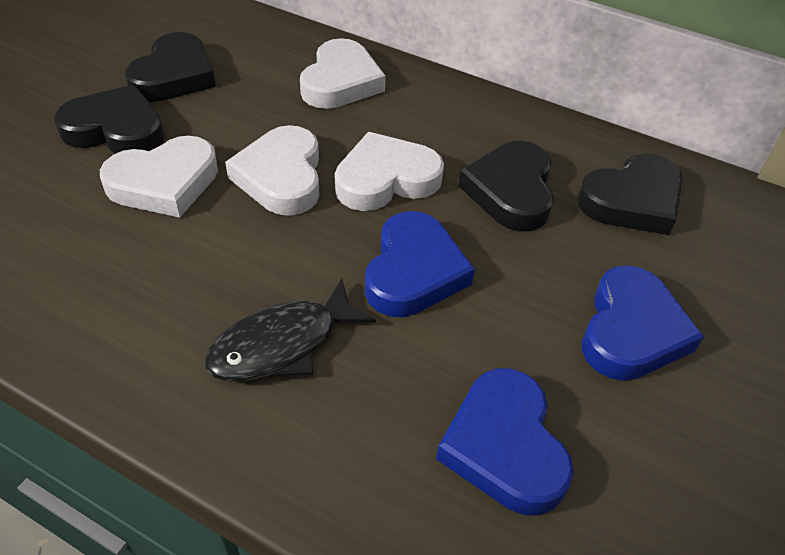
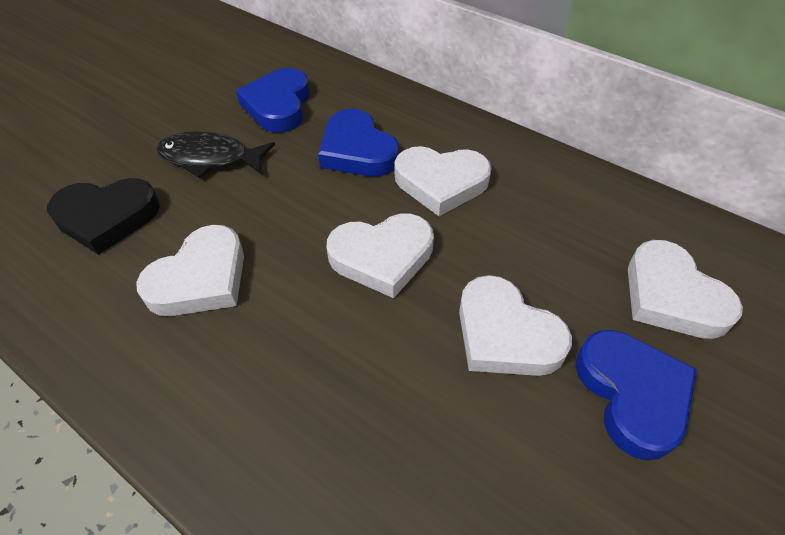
black heart: [54,85,165,154] [125,32,216,102] [458,141,554,231] [577,153,683,235] = 4 -> [47,178,160,255] = 1
white heart: [100,136,218,218] [225,125,319,216] [300,38,386,109] [335,132,444,211] = 4 -> [136,225,244,316] [327,214,434,298] [395,146,492,216] [459,275,572,376] [628,240,743,339] = 5

